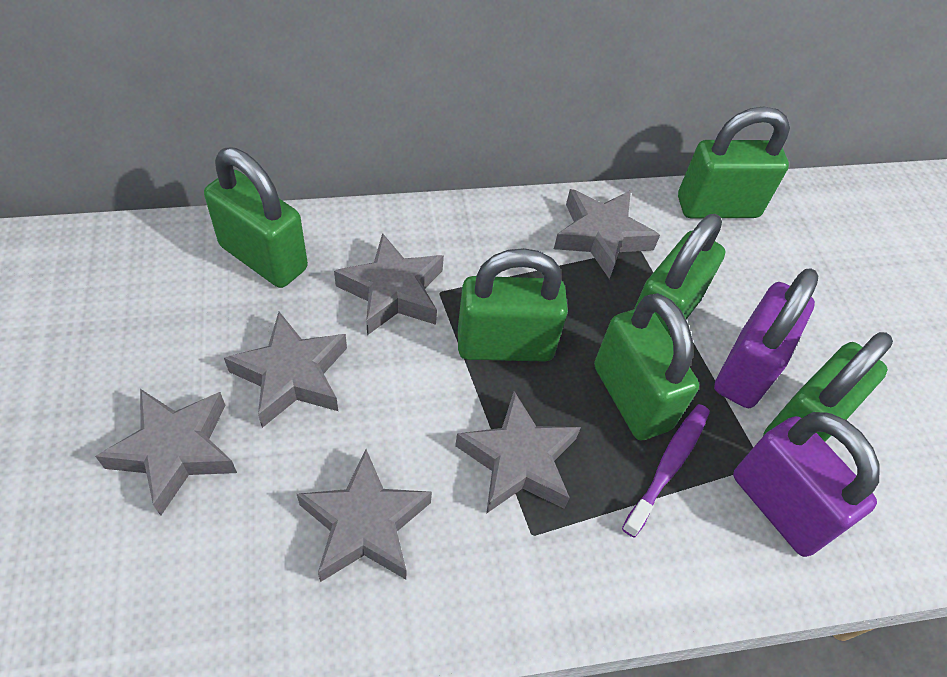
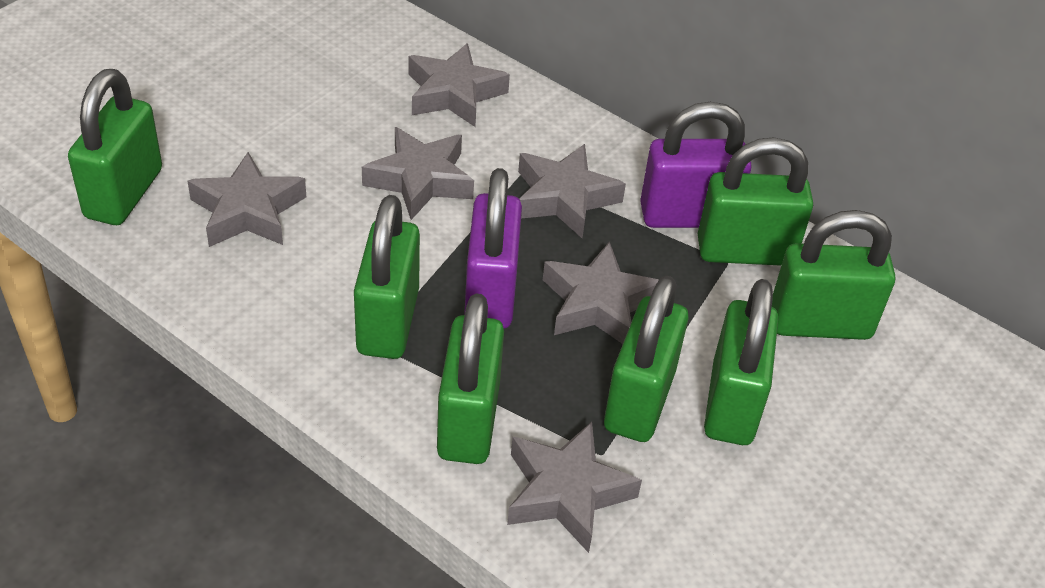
green padlock: [204,147,308,288] [458,248,568,361] [594,293,699,441] [634,214,725,339] [678,106,790,218] [763,332,893,441] = 6 -> [68,69,162,225] [354,195,420,359] [437,294,504,464] [604,276,688,442] [698,137,813,266] [704,279,778,445] [772,210,895,340] = 7
purple toothbrush: [622,404,710,538] = 1 -> none = 0

